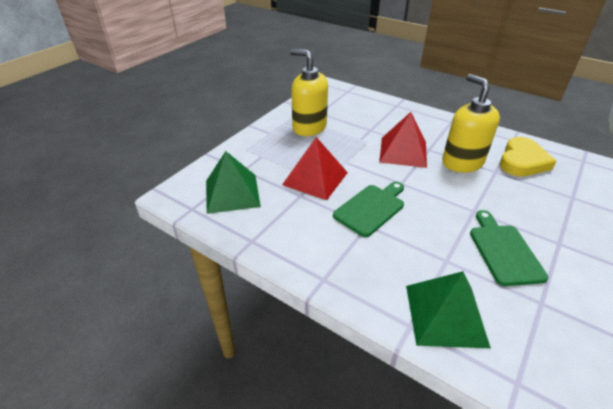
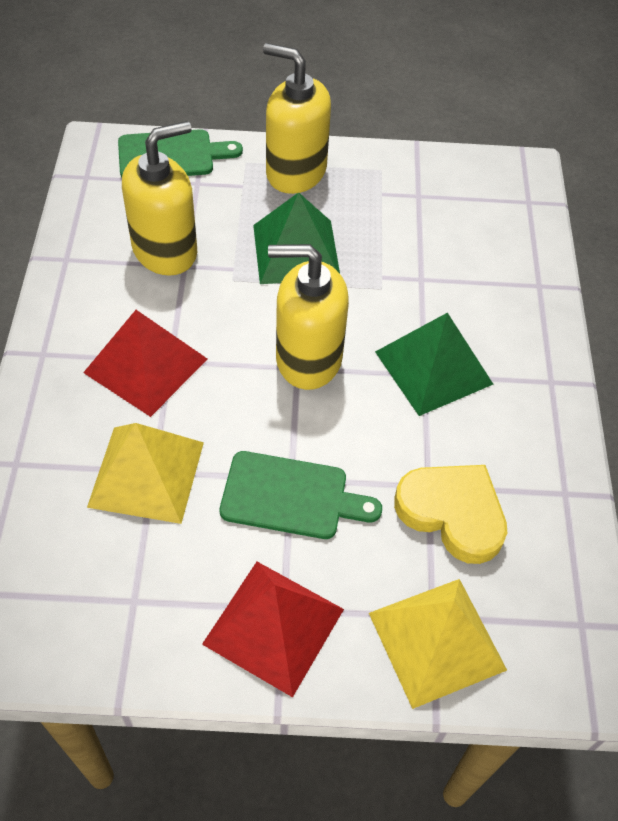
yellow pyramid: none = 0 -> [87,423,204,524] [369,579,507,709] = 2
yellow soap dispenser: [290,49,328,136] [442,74,500,173] = 2 -> [122,121,197,276] [263,43,331,194] [268,244,349,390] = 3

